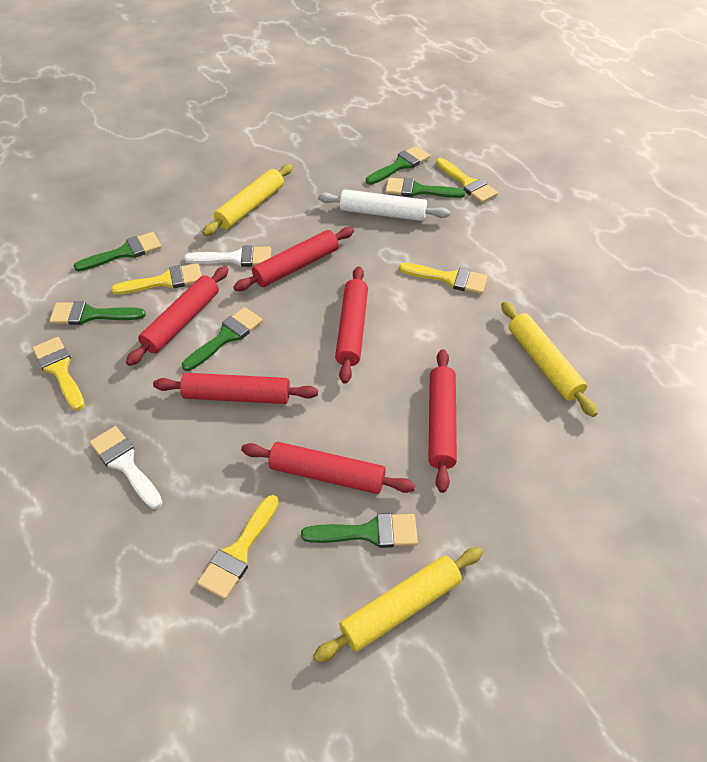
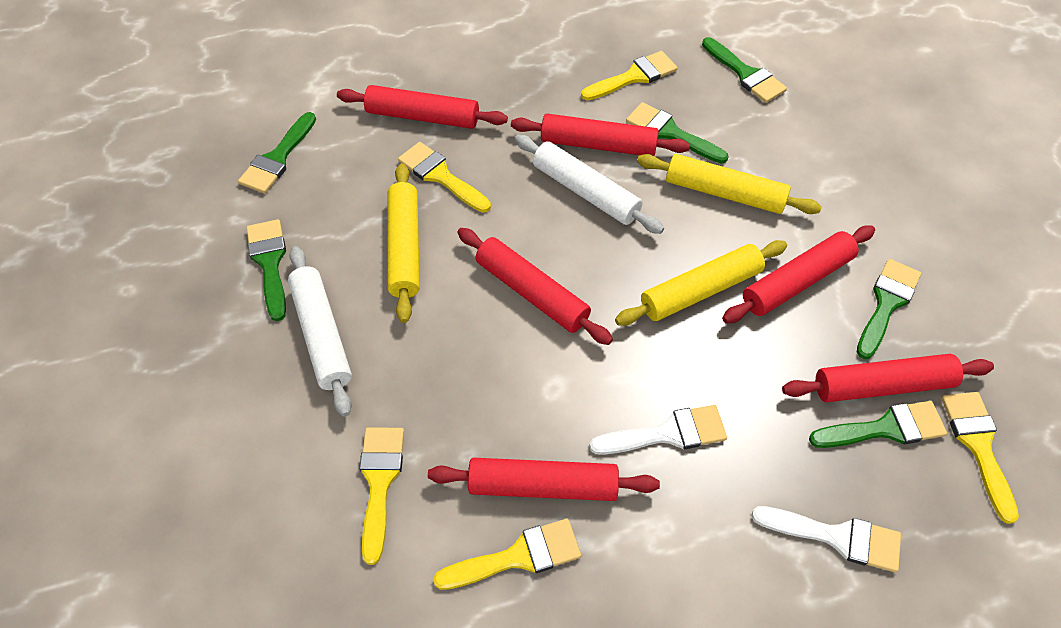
white rolling pin: [318,189,450,221] = 1 -> [288,246,352,417] [515,135,664,234] = 2

